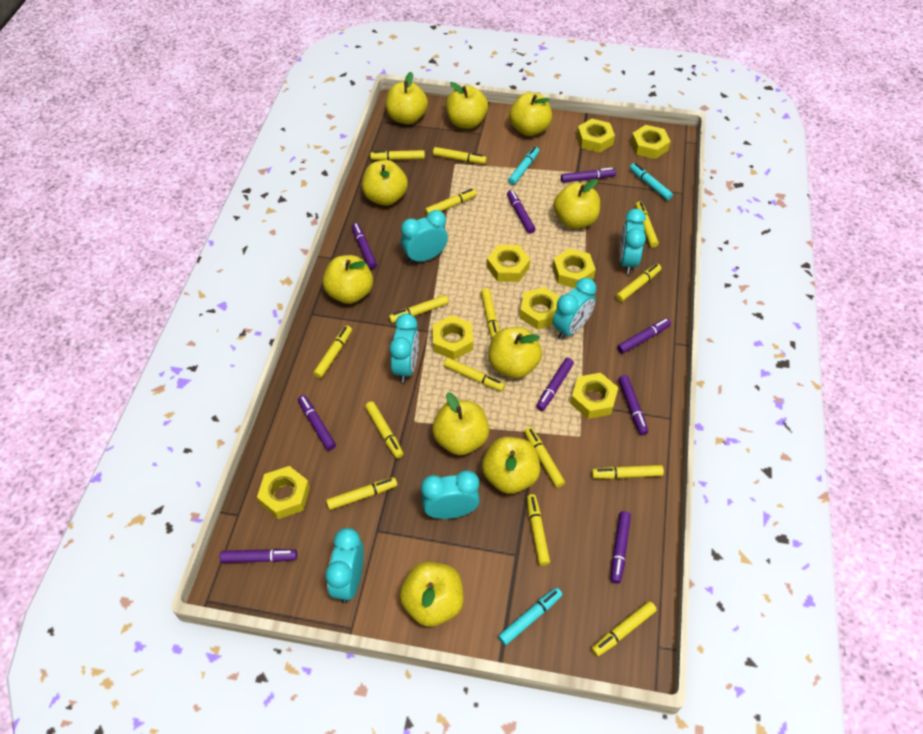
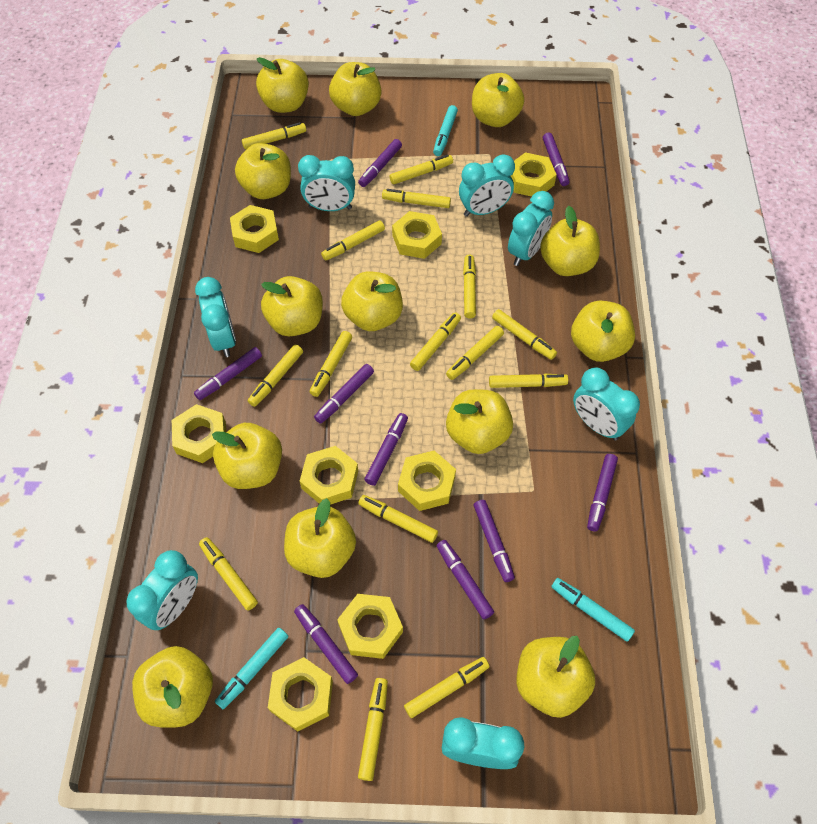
turquoise clock: [325,528,364,604] [389,313,419,383] [401,210,448,264] [421,470,480,519] [553,278,596,340] [619,209,646,274] = 6 -> [126,550,198,630] [195,277,236,357] [298,155,355,211] [442,717,524,769] [459,154,515,217] [508,191,554,266] [573,368,640,440] = 7
yellow apple: [323,255,373,304] [362,160,408,206] [386,72,428,124] [400,562,464,627] [432,393,489,455] [446,82,488,129] [482,437,540,494] [489,327,542,378] [509,93,552,136] [553,179,600,229] = 10 -> [132,646,213,728] [212,423,282,489] [235,143,291,199] [256,57,309,113] [261,276,323,336] [284,498,356,578] [329,62,381,116] [341,271,403,331] [446,389,513,454] [472,73,524,127] [516,636,595,718] [540,206,600,276] [571,301,635,362] = 13

